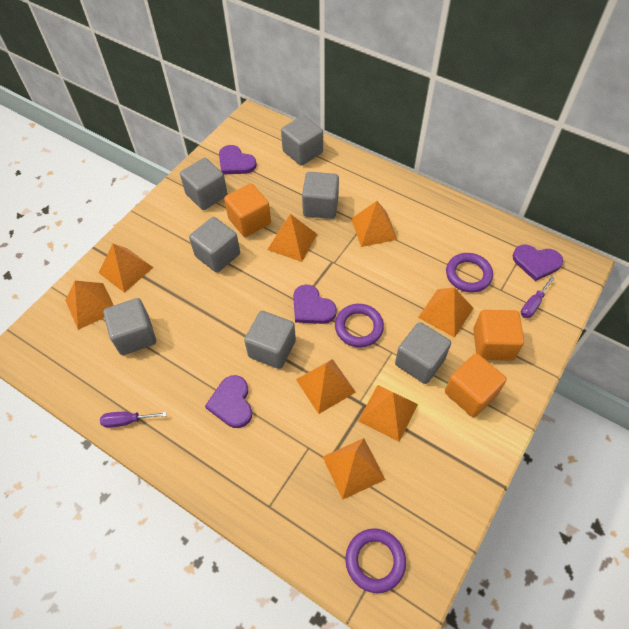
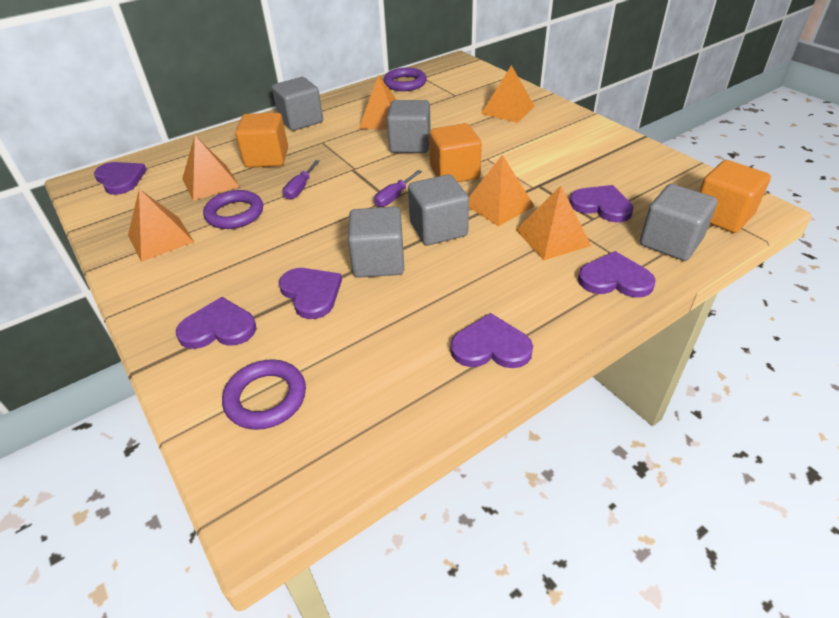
grey cube: [103,298,156,355] [180,158,228,210] [189,217,240,273] [244,311,296,369] [281,115,323,166] [302,172,339,219] [395,322,451,384] = 7 -> [272,77,323,131] [348,207,404,278] [387,100,431,153] [408,174,469,245] [640,184,717,261] = 5
orange pyramid: [65,281,114,330] [99,244,154,293] [268,214,317,262] [296,359,356,414] [323,438,385,500] [351,201,397,247] [358,385,418,442] [418,287,473,338] = 8 -> [128,189,194,262] [182,136,240,201] [359,75,397,130] [469,155,535,226] [481,65,535,123] [516,186,591,260] = 6
purple heart: [205,375,252,428] [219,145,257,174] [293,284,337,324] [512,245,563,281] = 4 -> [94,162,147,195] [176,297,256,349] [279,268,342,319] [450,313,533,368] [569,185,634,222] [578,251,656,298] = 6

